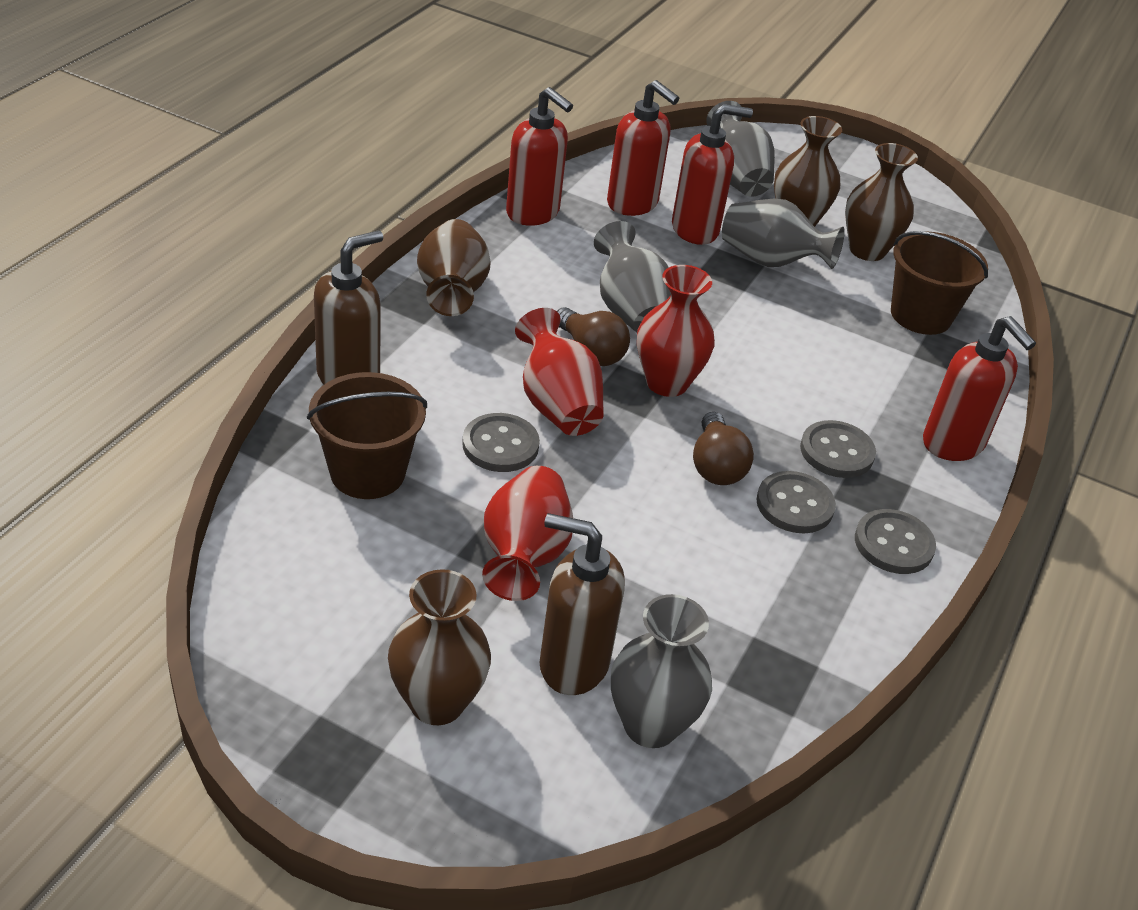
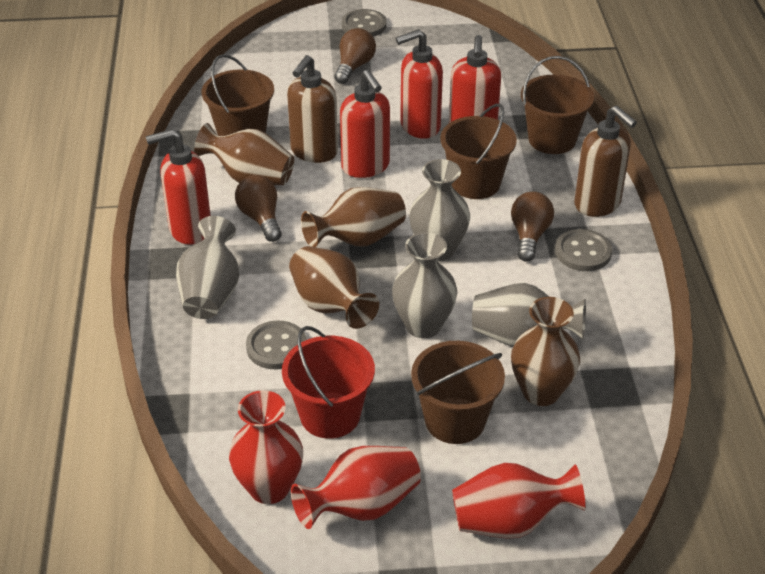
brown bucket: [307,372,427,499] [891,231,988,335] = 2 -> [202,54,274,136] [411,341,505,444] [440,104,517,199] [521,56,594,154] = 4
brown light bulb: [557,307,630,366] [693,412,754,485] = 2 -> [235,175,282,242] [334,28,376,84] [511,192,554,262] = 3
grey button: [462,413,540,472] [756,471,836,533] [800,420,876,478] [855,509,936,574] = 4 -> [246,321,307,369] [342,9,387,37] [555,229,612,271] = 3
red bucket: none = 0 -> [282,326,375,439] = 1

